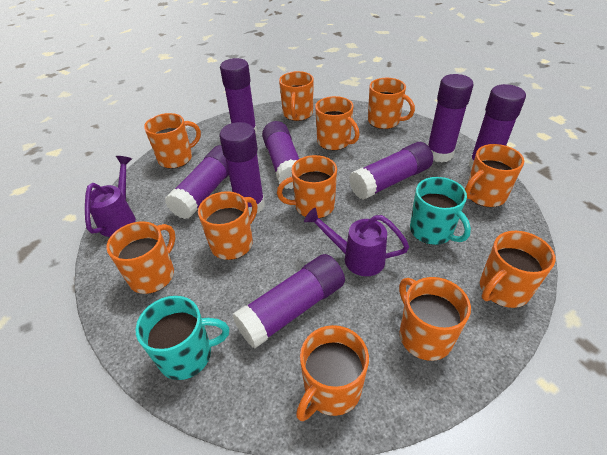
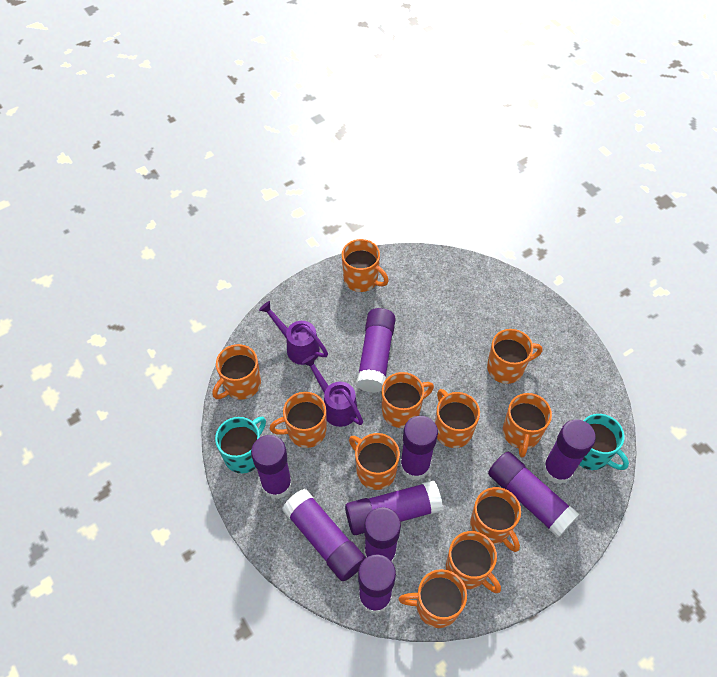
purple glue stick: [165,145,229,219] [219,122,265,215] [220,58,257,133] [232,254,345,348] [262,121,299,189] [349,142,433,200] [428,74,474,163] [469,84,526,170] = 8 -> [251,435,292,499] [282,489,366,581] [345,481,443,535] [356,308,396,393] [358,554,396,614] [364,507,401,563] [400,416,438,480] [488,451,579,538] [543,420,596,484] = 9

